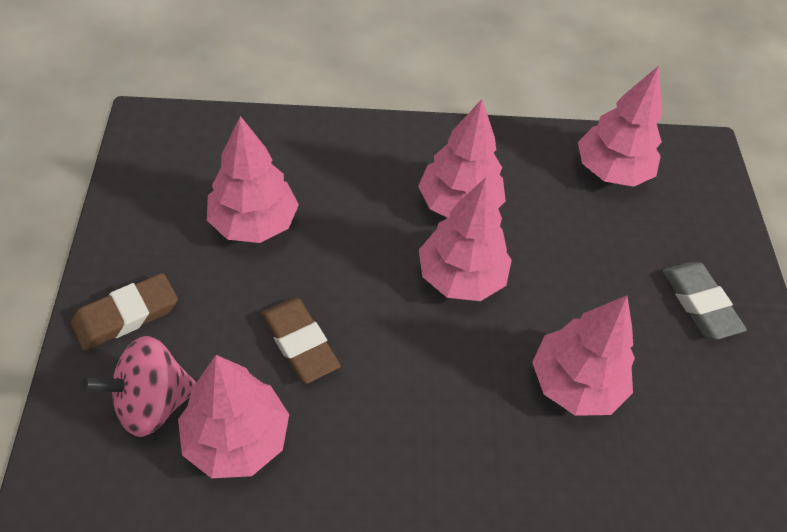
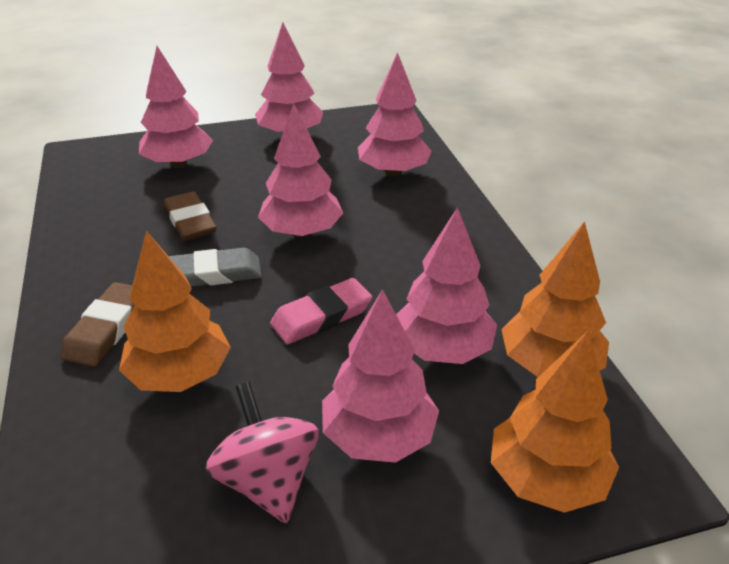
orange tree: none = 0 -> [119,231,231,392] [491,331,619,513] [501,221,609,377] = 3
pink eraser: none = 0 -> [270,278,372,345] = 1

